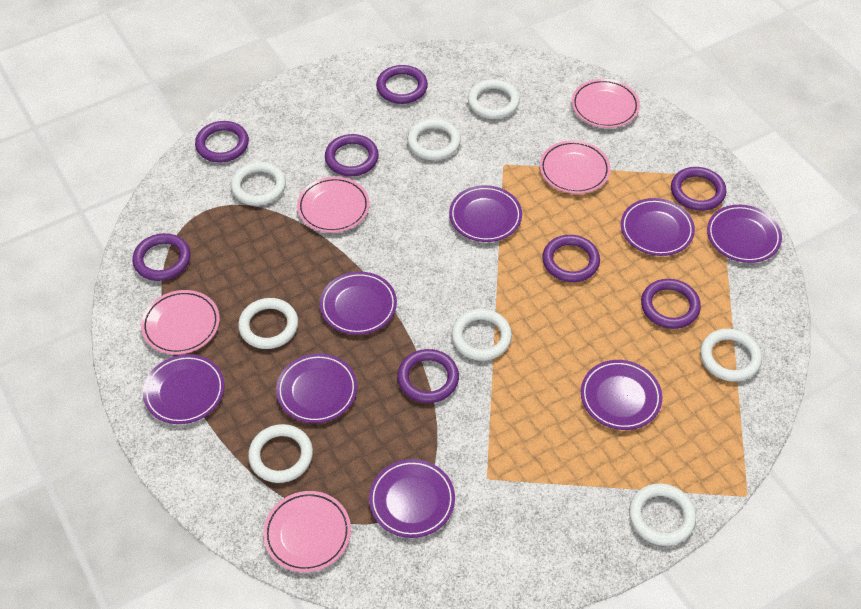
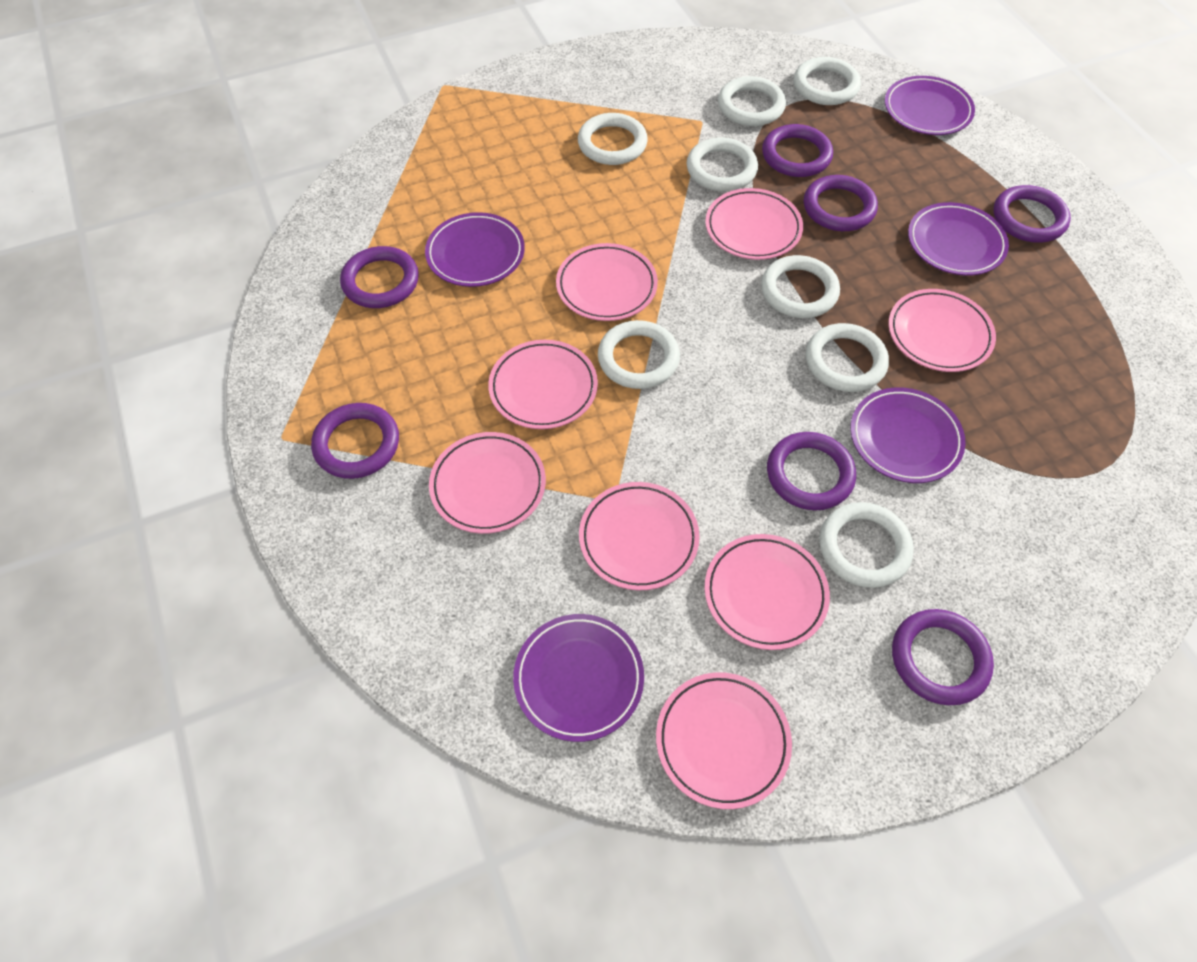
pink plate: [141,290,220,355] [263,491,351,572] [297,177,370,233] [540,140,611,194] [572,79,640,128] = 5 -> [429,432,546,534] [488,340,598,429] [556,243,658,321] [579,482,700,590] [656,672,792,809] [705,188,803,260] [705,534,830,650] [888,289,996,372] = 8
purple plate: [143,354,225,424] [276,353,357,423] [320,271,397,335] [369,459,455,538] [449,185,522,242] [581,360,662,430] [621,198,695,256] [707,205,782,263] = 8 -> [425,212,525,287] [513,614,644,742] [850,387,966,483] [885,76,975,135] [908,202,1009,276] = 5
purple ring: [133,233,190,281] [195,121,249,163] [325,134,379,176] [376,65,428,104] [397,349,459,403] [542,235,600,282] [641,279,701,329] [671,167,726,211] = 8 -> [311,403,399,479] [340,246,419,308] [762,124,833,177] [767,432,856,510] [804,175,878,231] [892,609,994,705] [994,185,1071,243] = 7

